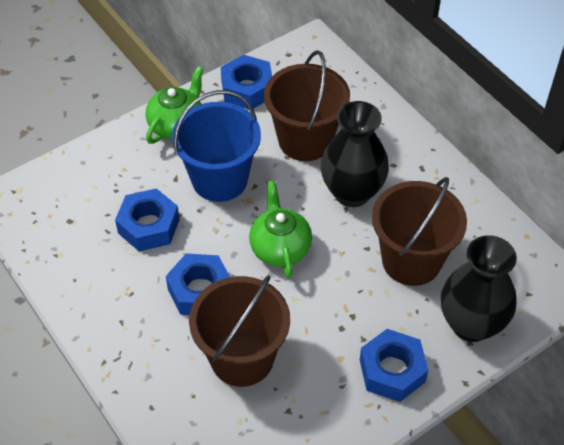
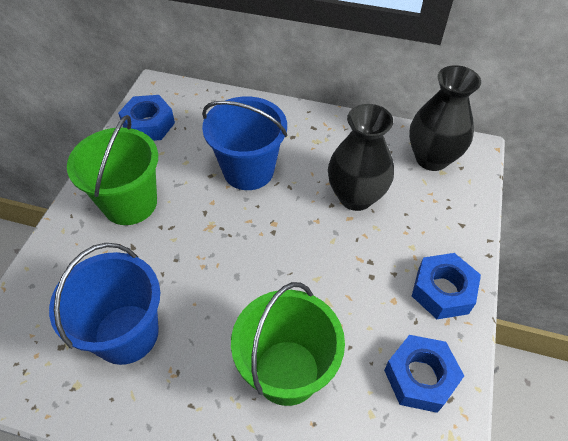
blue bucket: [172,90,261,202] = 1 -> [49,243,160,365] [202,96,287,190] = 2
blue nut: [115,188,180,251] [166,253,230,315] [221,54,272,109] [360,329,429,402] = 4 -> [118,95,175,141] [384,335,464,413] [412,253,481,319] = 3
brown bucket: [189,275,290,387] [264,50,350,161] [372,177,467,286] = 3 -> none = 0
green bucket: none = 0 -> [67,115,158,225] [231,282,345,406] = 2
green teapot: [146,67,203,144] [249,180,312,278] = 2 -> none = 0

